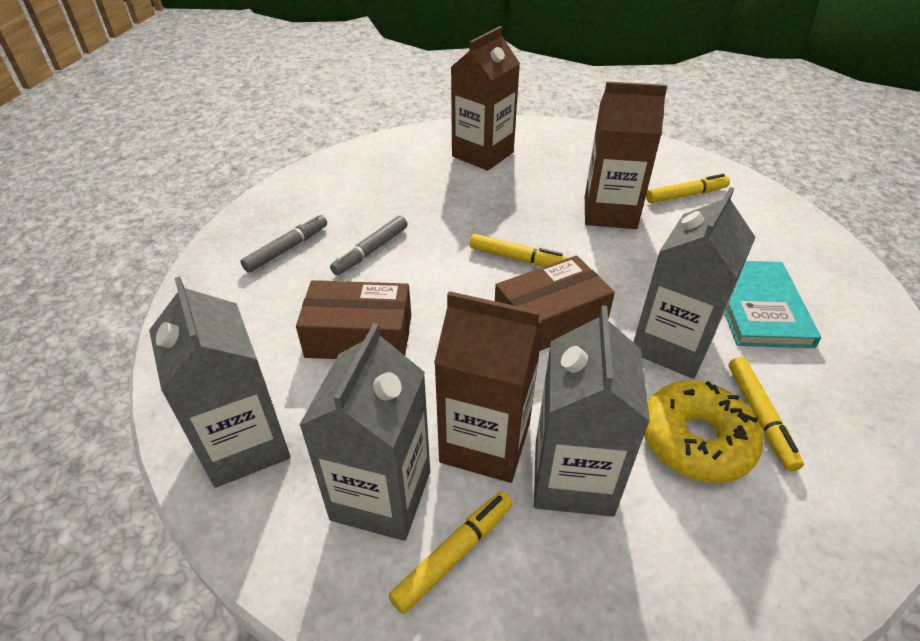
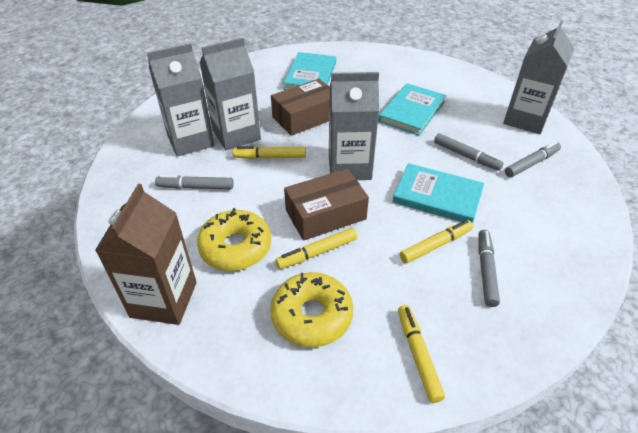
brown carton: [434,291,544,483] [451,26,520,171] [585,81,667,229] = 3 -> [95,184,197,325] = 1
grey marker: [240,214,327,273] [330,216,408,275] = 2 -> [155,175,234,189] [434,133,504,171] [478,230,500,307] [505,141,561,177] = 4
turquoise book: [724,261,821,348] = 1 -> [283,52,336,90] [378,83,446,136] [393,163,484,224] = 3
yellow donut: [644,381,763,483] = 1 -> [197,208,271,271] [270,272,353,347] = 2

